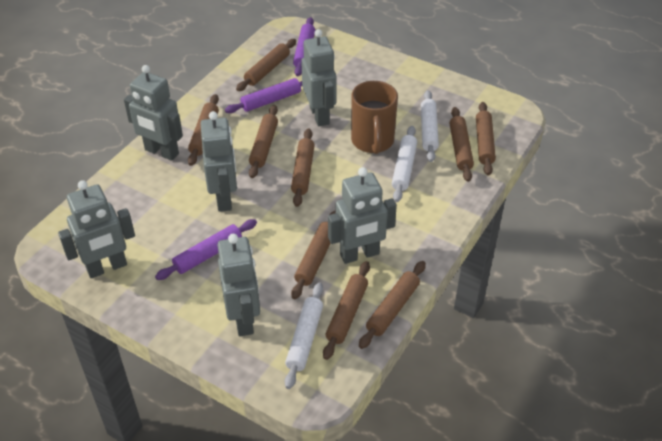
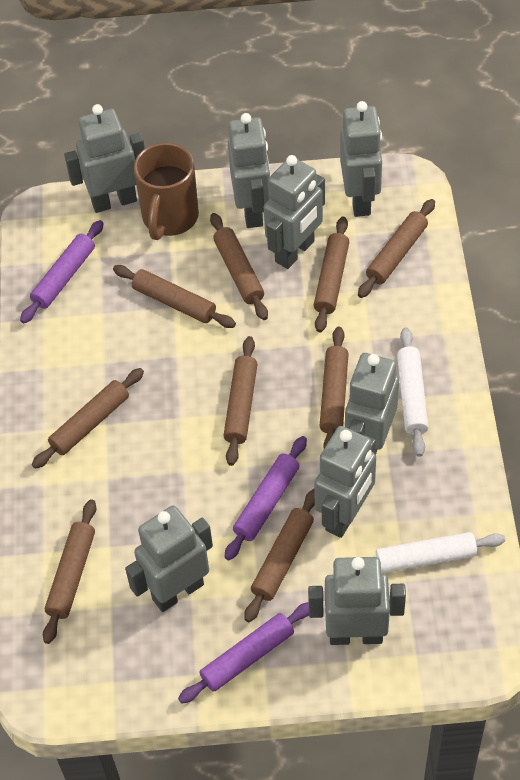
grey robot: [58,180,135,278] [124,65,183,161] [201,111,237,212] [217,234,260,336] [301,29,337,127] [328,167,397,264] = 6 -> [64,104,145,213] [125,505,213,612] [228,113,270,228] [264,155,325,269] [308,557,406,645] [314,426,376,538] [340,101,382,217] [345,353,399,454] = 8
white rolling pin: [285,282,323,389] [392,126,417,202] [421,90,439,162] = 3 -> [376,532,505,573] [397,327,428,457] = 2

